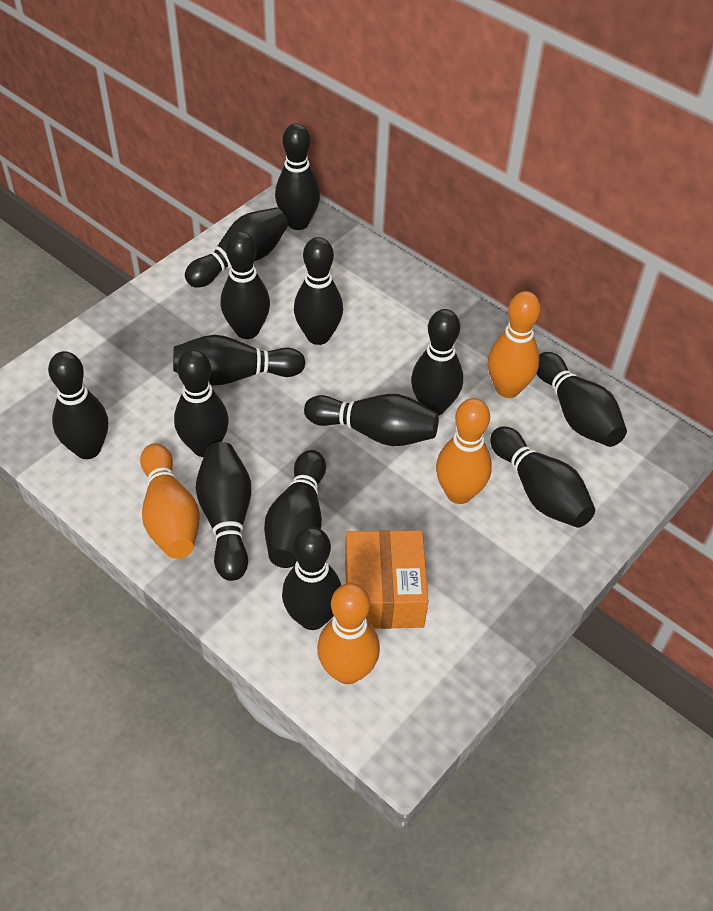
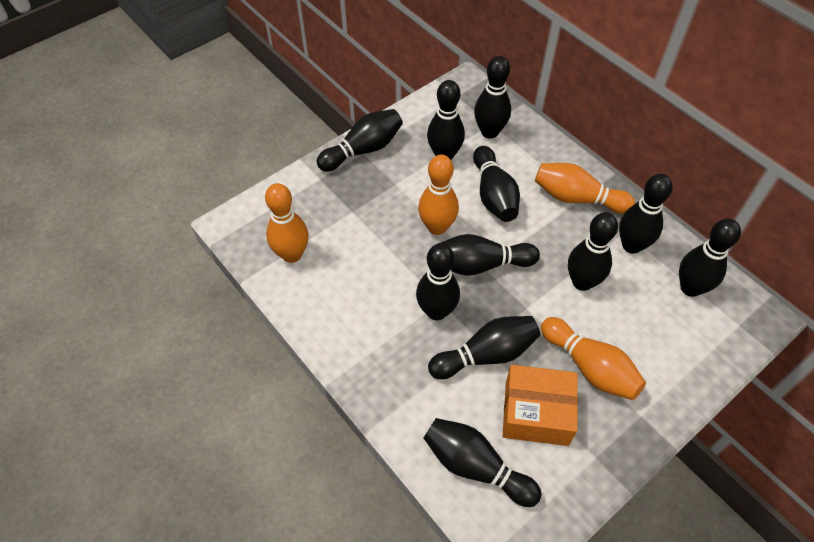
black bowling pin: [48,351,108,459] [173,335,305,386] [174,350,229,457] [185,207,289,288] [196,442,251,581] [220,231,270,339] [264,450,326,568] [275,123,320,230] [282,527,341,630] [294,237,343,345] [304,394,439,446] [411,309,463,416] [490,426,595,528] [536,352,627,447] = 14 -> [316,109,403,172] [416,244,460,320] [424,418,542,507] [427,80,465,160] [428,316,540,379] [438,234,540,276] [473,146,520,222] [474,56,511,139] [568,212,618,291] [619,174,673,254] [679,219,741,297] = 11

